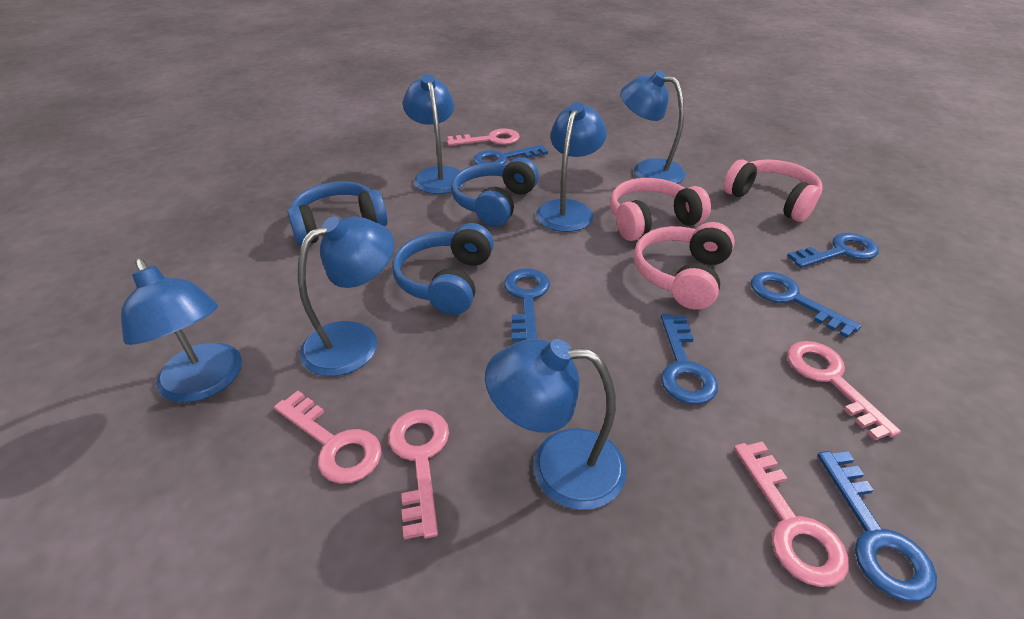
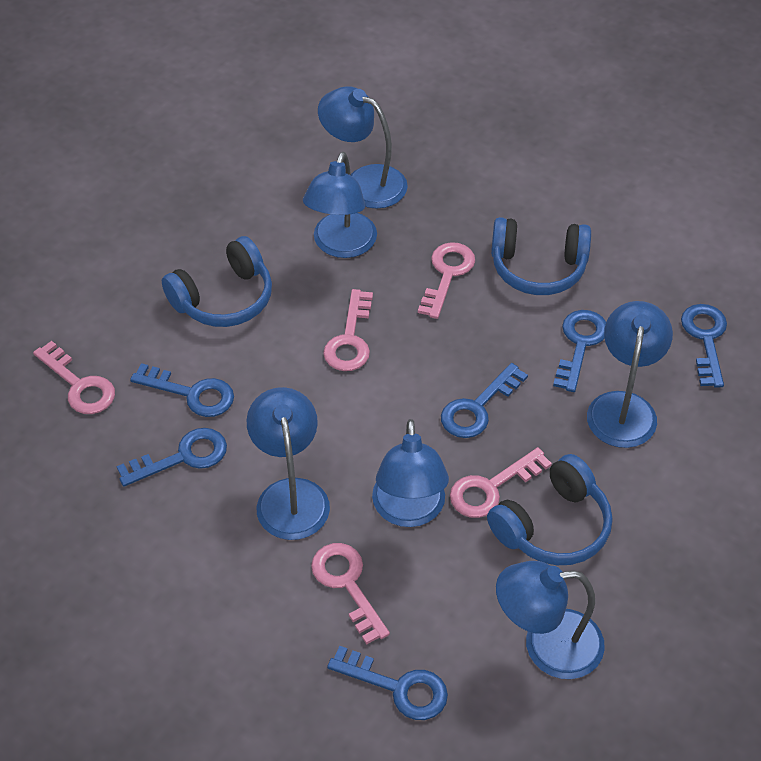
pink headphones: [610,178,711,241] [634,222,735,310] [723,159,822,222] = 3 -> none = 0

